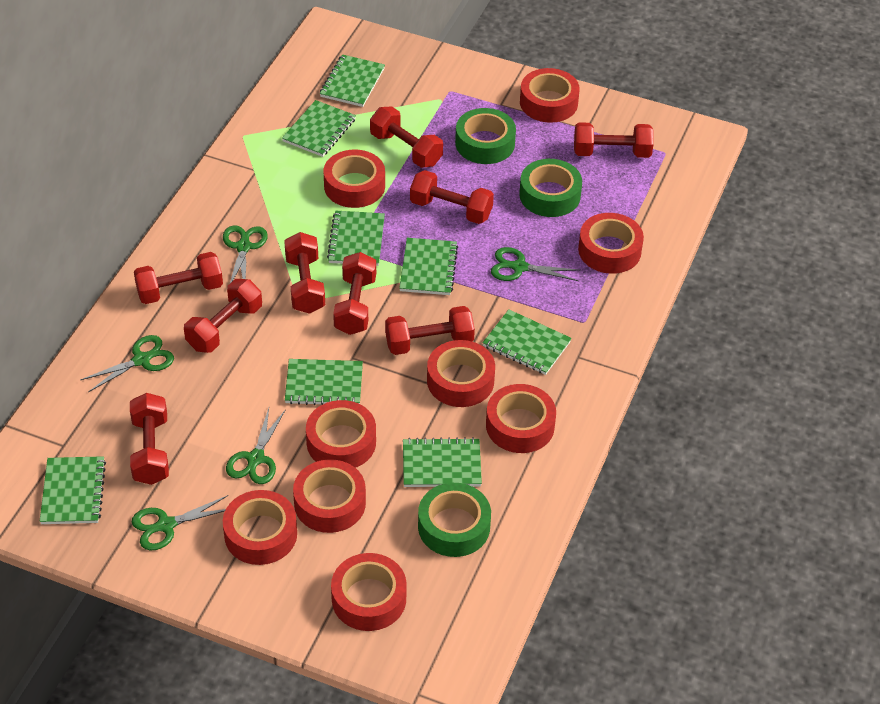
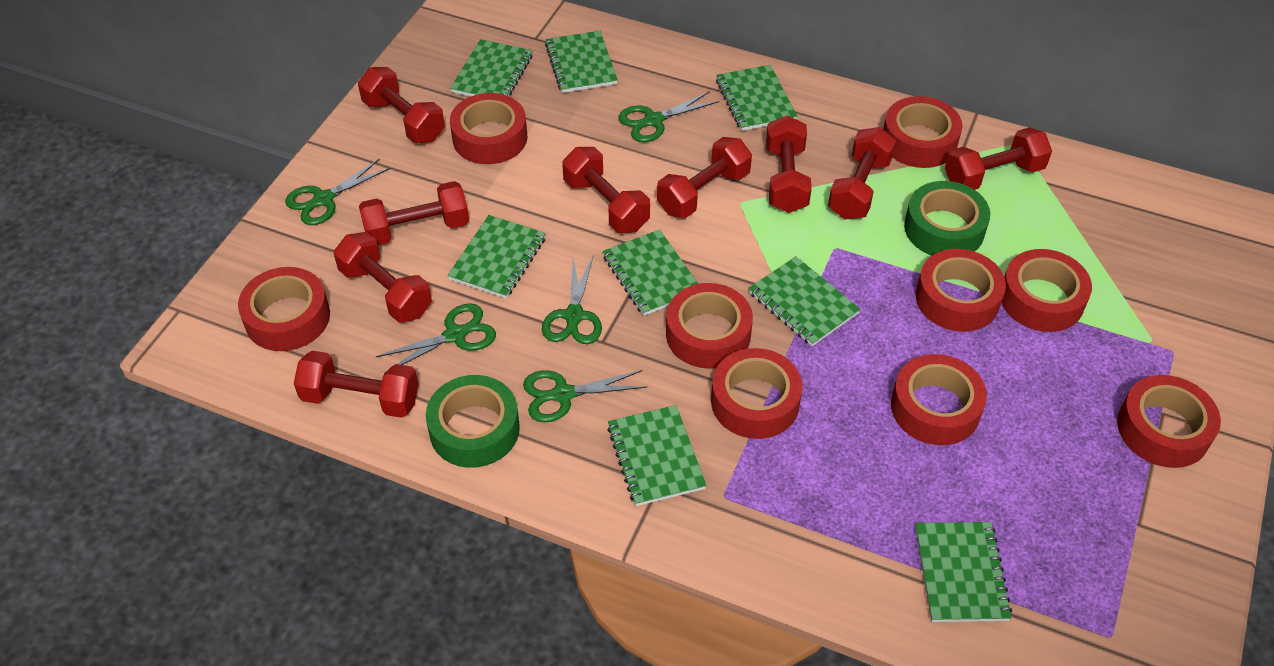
green tape: [418,483,491,557] [455,108,516,164] [519,159,582,217] = 3 -> [426,375,520,468] [904,181,990,255] = 2

